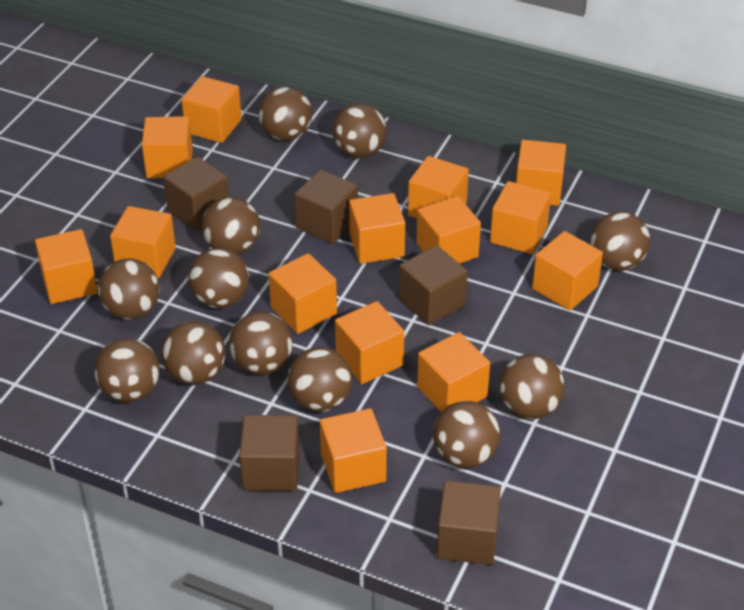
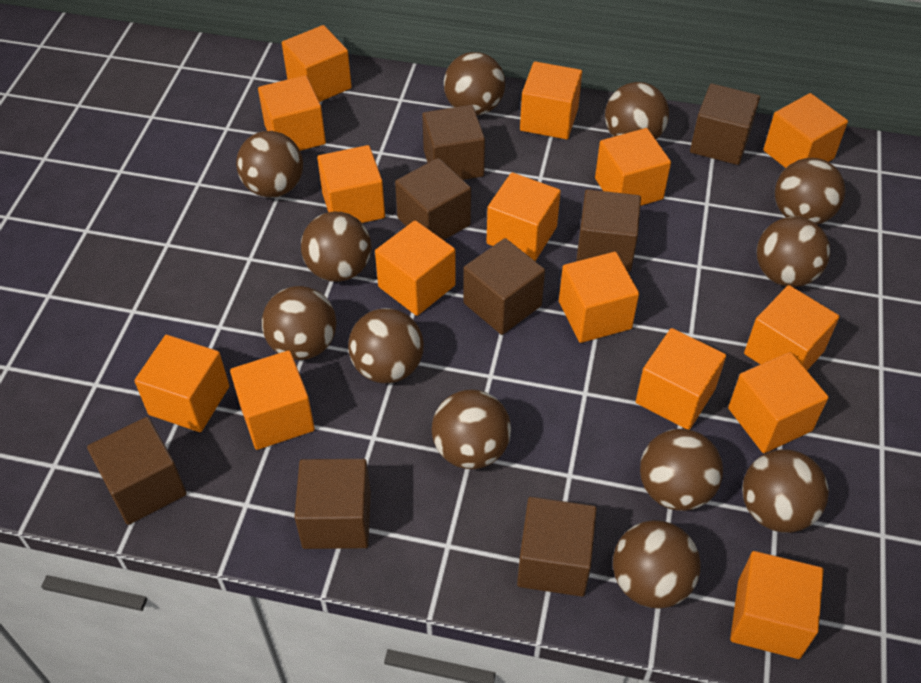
brown cube: [163,157,229,231] [239,415,300,491] [294,170,358,244] [399,245,468,325] [437,481,501,565] = 5 -> [87,417,187,525] [294,459,371,549] [395,158,471,240] [422,105,485,180] [463,238,545,335] [517,497,597,597] [576,189,641,272] [690,83,760,165] = 8
orange cube: [35,229,98,304] [110,206,176,278] [142,116,193,178] [181,76,241,143] [269,253,337,334] [320,408,387,493] [335,301,404,384] [349,193,405,264] [408,156,469,218] [416,196,481,264] [417,332,490,412] [490,181,551,254] [516,140,566,206] [532,231,603,310] = 14 -> [134,335,229,432] [230,350,315,450] [258,75,326,151] [282,25,352,102] [317,145,385,223] [375,220,456,316] [487,172,561,261] [520,61,582,139] [559,252,639,343] [595,128,671,206] [636,328,726,430] [728,352,828,453] [730,551,824,659] [744,285,840,370] [763,93,848,168] = 15

